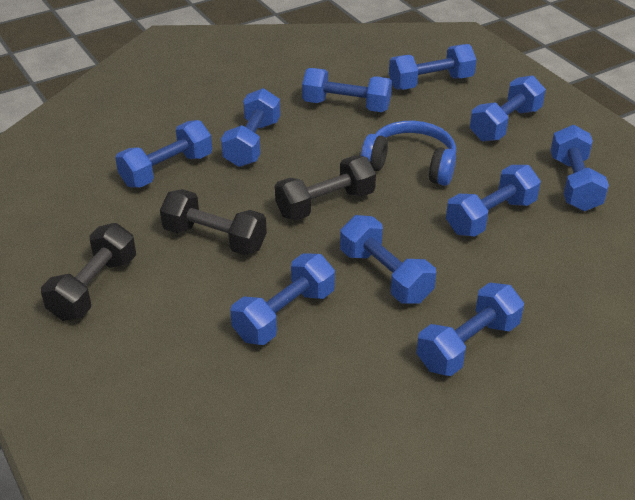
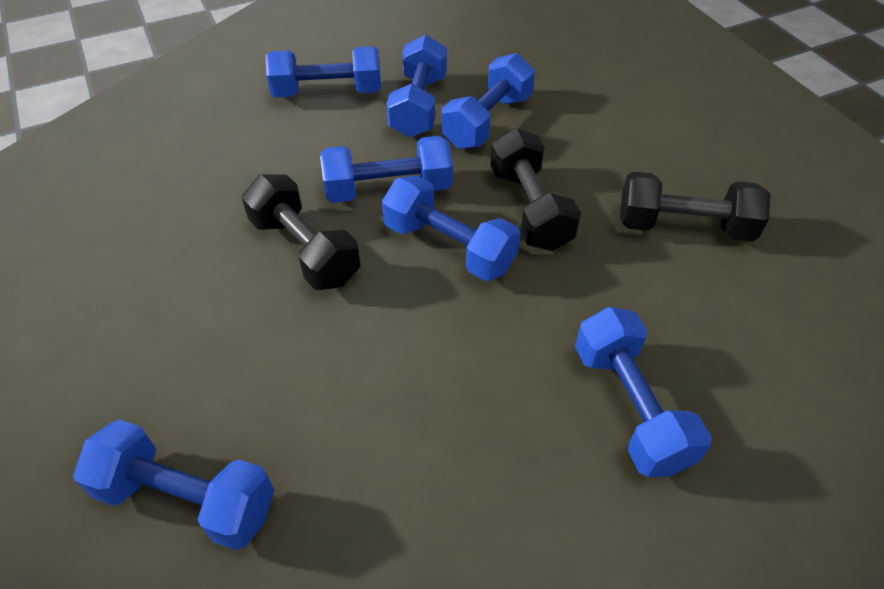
blue dumbbell: [115,120,212,188] [221,88,281,167] [230,253,335,345] [302,68,392,112] [340,215,436,304] [389,44,477,90] [416,282,524,376] [446,165,541,237] [470,75,546,142] [550,125,609,211] = 10 -> [73,419,274,550] [266,46,381,98] [320,136,453,203] [382,175,521,281] [387,35,447,137] [442,53,535,149] [575,307,712,477] = 7
blue headphones: [361,121,456,186] = 1 -> none = 0

